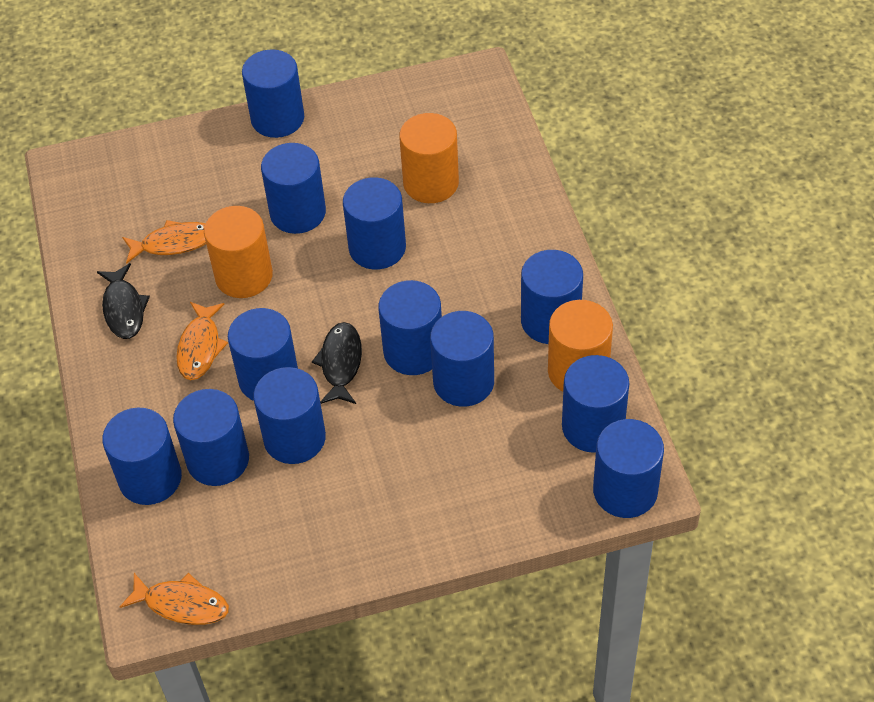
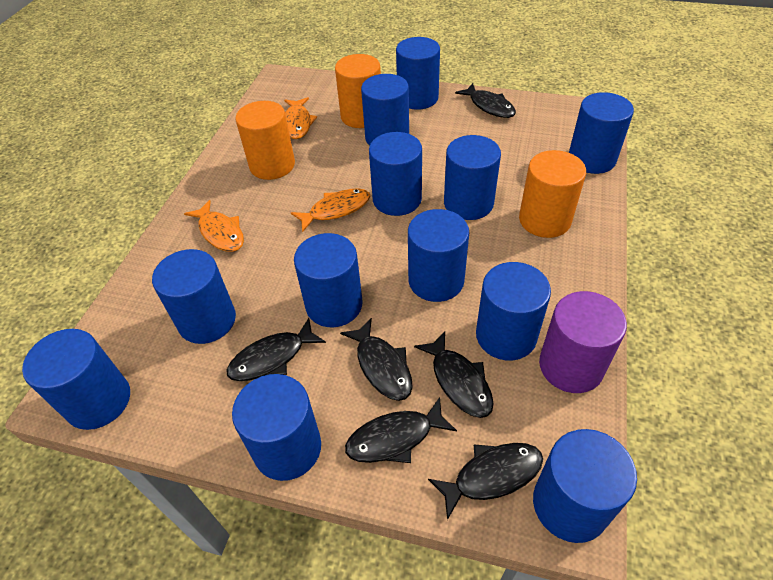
black fish: [97,263,150,339] [312,322,362,404] = 2 -> [226,318,326,381] [340,318,413,401] [345,397,457,463] [414,331,494,418] [428,443,543,520] [455,83,516,118] = 6
purple cylinder: none = 0 -> [539,291,627,393] = 1

